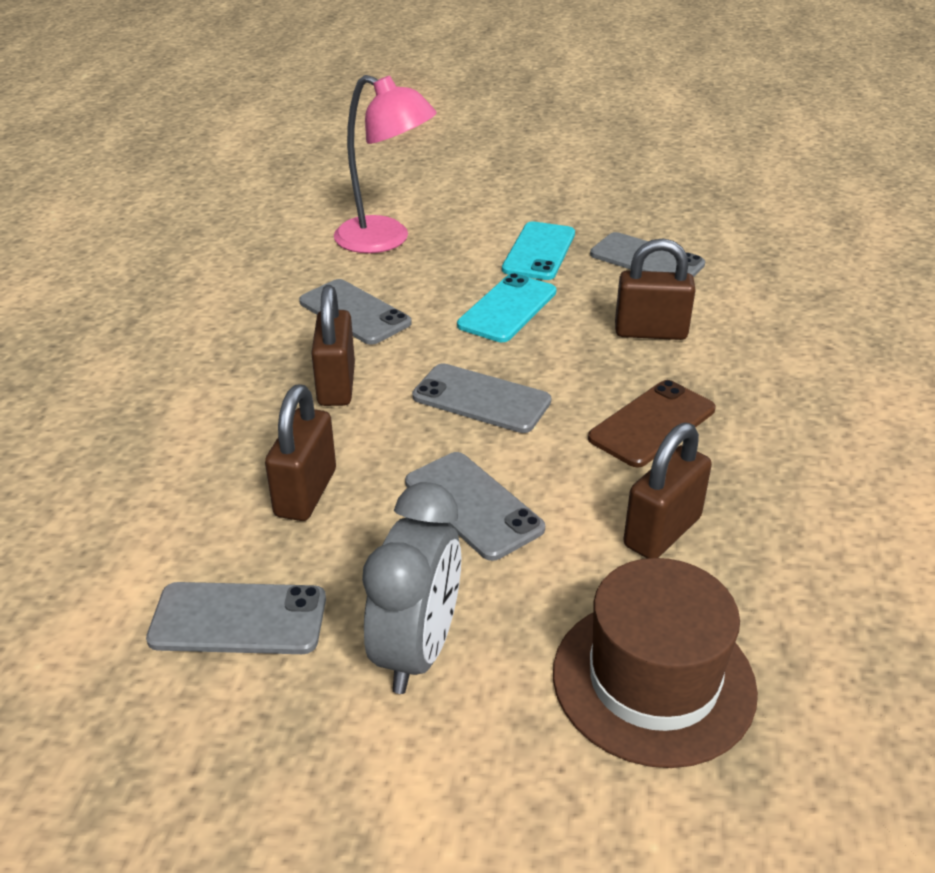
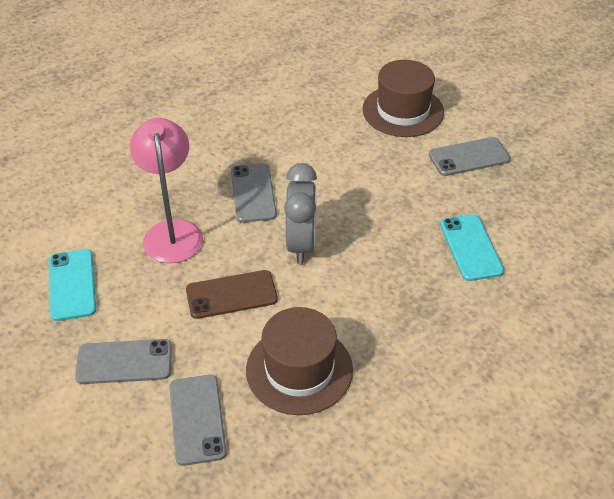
brown hat: [553,558,758,768] = 1 -> [246,307,353,415] [362,60,444,137] = 2
brown padlock: [265,384,336,521] [311,285,355,406] [615,238,696,340] [624,423,712,558] = 4 -> none = 0
grey phone: [146,582,326,654] [299,279,412,345] [405,452,545,561] [412,363,551,433] [590,232,705,277] = 5 -> [75,339,172,384] [169,375,227,466] [231,164,277,223] [429,137,510,176] = 4

